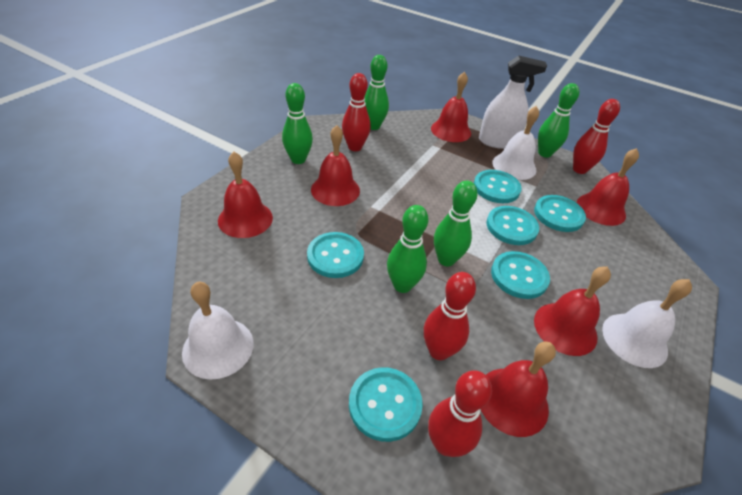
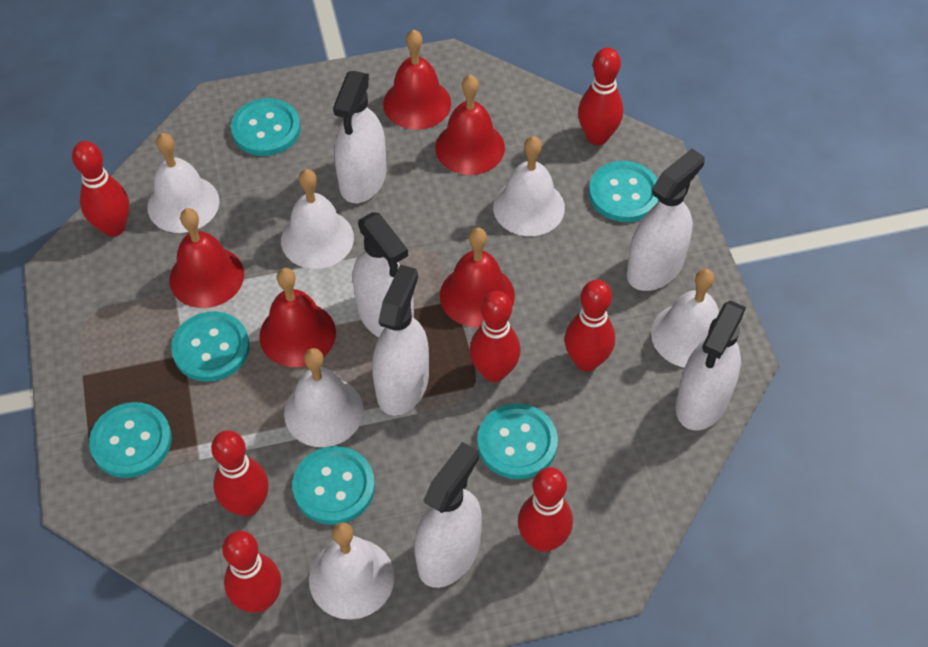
green bowling pin: [282,83,313,164] [365,55,389,130] [387,205,428,293] [434,180,478,266] [538,83,579,158] = 5 -> none = 0
red bell: [218,152,273,238] [311,125,360,206] [431,72,471,142] [481,341,556,437] [534,267,611,356] [577,148,639,226] = 6 -> [169,208,244,308] [259,268,336,367] [383,29,451,130] [435,75,505,175] [440,228,515,327] = 5
red bowling pin: [342,73,371,151] [424,272,476,360] [428,370,492,457] [573,99,620,174] = 4 -> [72,141,130,237] [211,430,269,517] [222,531,281,613] [470,291,520,382] [518,467,573,552] [564,280,615,372] [578,47,623,145] = 7
white bell: [182,282,254,380] [492,106,539,180] [602,279,692,368] = 3 -> [147,133,220,233] [281,169,354,269] [284,348,364,447] [309,522,394,620] [493,136,565,236] [651,269,719,368] = 6
white spray bottle: [479,55,547,149] = 1 -> [333,71,387,203] [353,212,414,337] [372,265,429,416] [414,442,482,588] [627,149,705,291] [676,300,746,430] = 6

